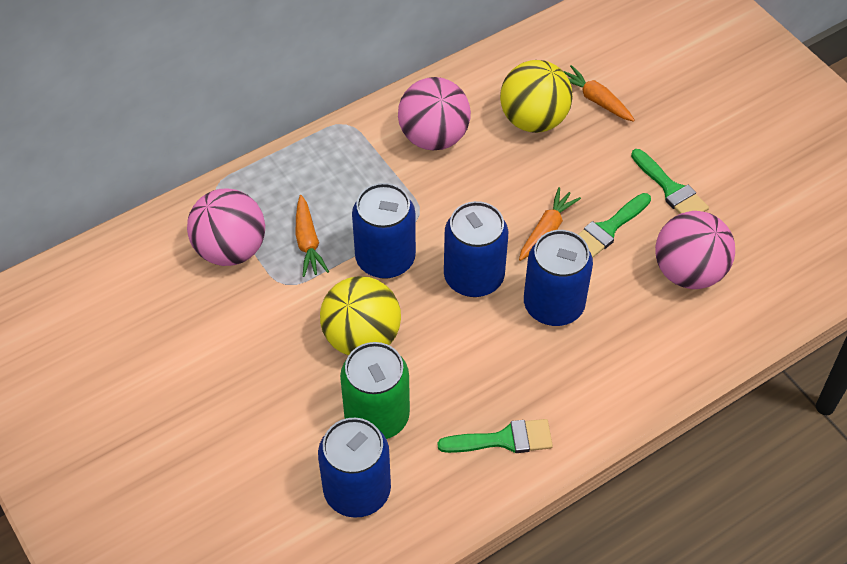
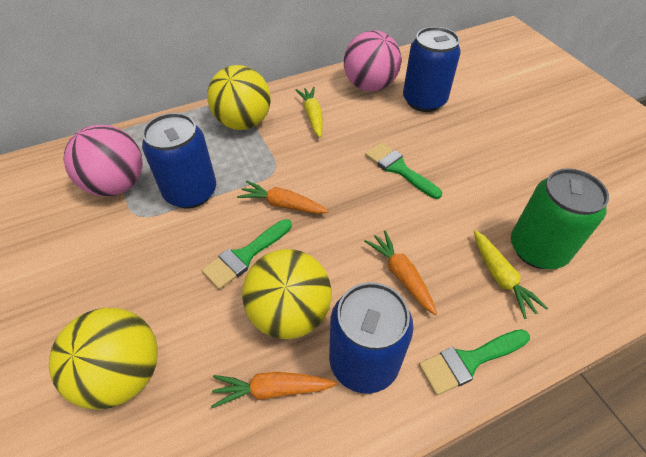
blue can: [318,418,391,518] [352,183,416,279] [444,201,508,297] [524,230,593,326] = 4 -> [142,113,216,208] [329,282,413,394] [403,27,461,112] = 3
pink ball: [187,189,265,266] [398,77,471,150] [655,211,735,289] = 3 -> [64,125,143,196] [344,31,401,92] = 2
yellow ball: [320,276,401,355] [500,60,573,133] = 2 -> [49,308,158,410] [207,65,271,130] [242,249,332,339] = 3
yellow carrot: none = 0 -> [296,87,323,138] [474,230,548,319] = 2

